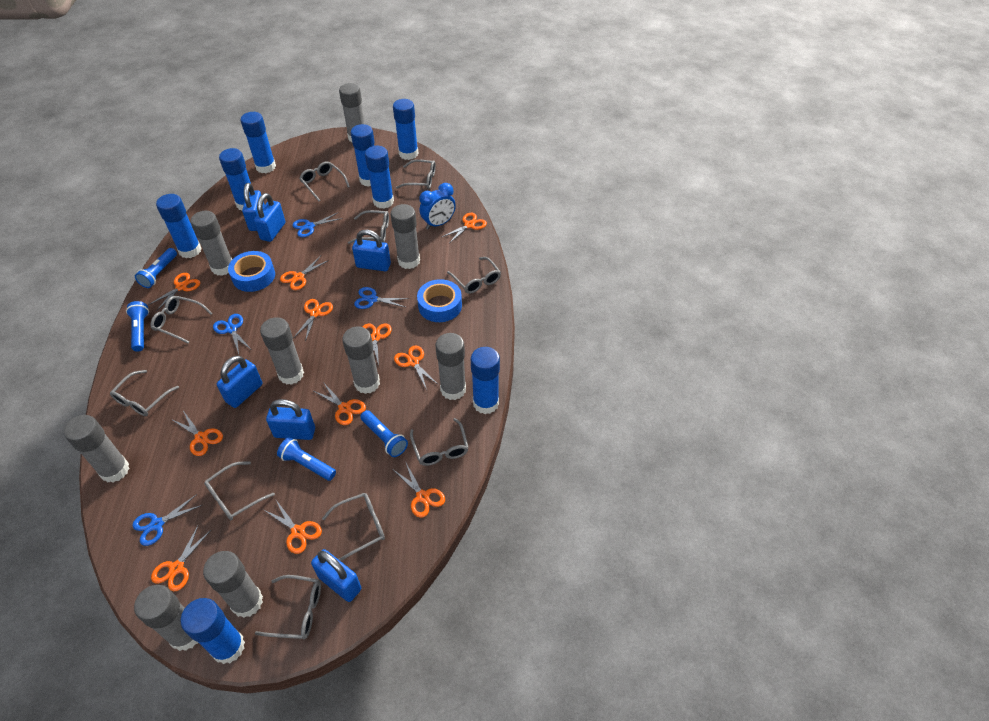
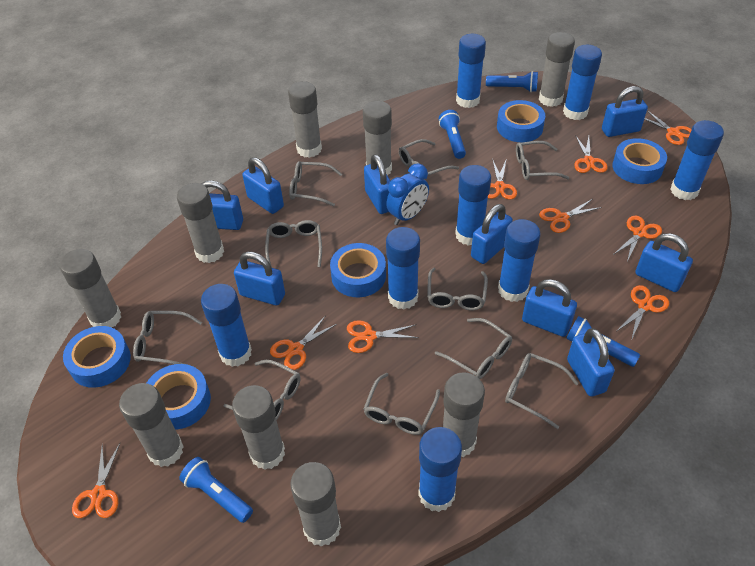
blue padlock: [217,356,262,408] [242,183,265,231] [254,193,285,242] [266,399,315,440] [311,549,361,602] [352,230,391,271] = 6 -> [201,180,243,230] [234,251,285,305] [242,157,284,214] [364,154,391,214] [471,204,513,264] [522,279,577,337] [567,328,615,397] [602,86,648,137] [635,233,693,292] = 9
blue scissors: [132,494,202,546] [213,314,251,354] [292,212,343,237] [354,287,409,309] = 4 -> none = 0
blue tape: [228,251,275,292] [417,279,462,322] = 2 -> [63,326,131,388] [147,364,211,429] [330,243,386,297] [497,100,545,142] [612,138,667,184] = 5
orange scissors: [148,273,201,311] [151,524,211,591] [171,411,223,456] [264,500,322,554] [280,256,329,290] [294,299,333,342] [312,382,366,425] [363,323,392,366] [394,346,439,390] [394,461,445,518] [442,213,487,242] = 11 -> [72,442,121,518] [270,315,337,370] [347,320,419,353] [488,158,517,200] [539,199,602,233] [574,135,608,173] [613,216,662,262] [617,285,669,338] [644,110,692,145] = 9

